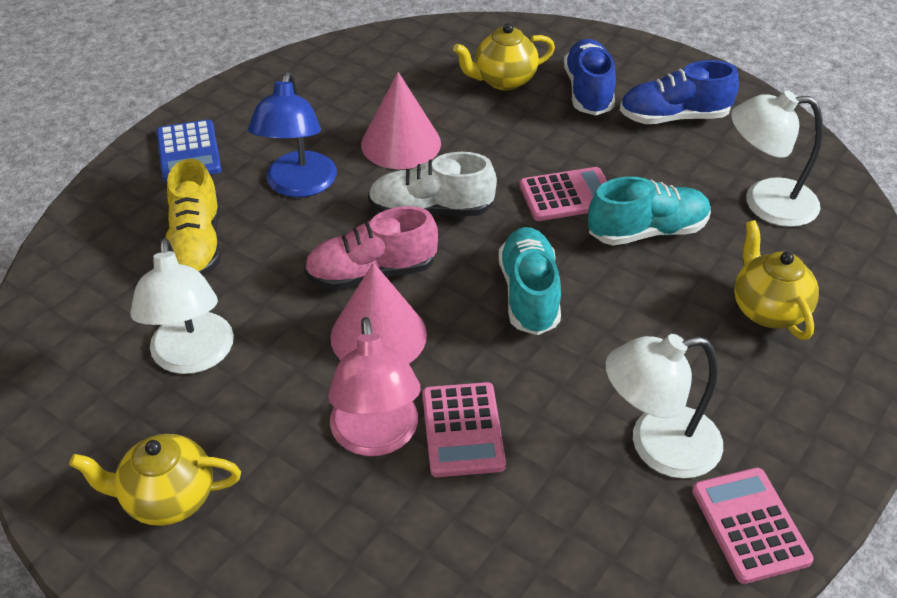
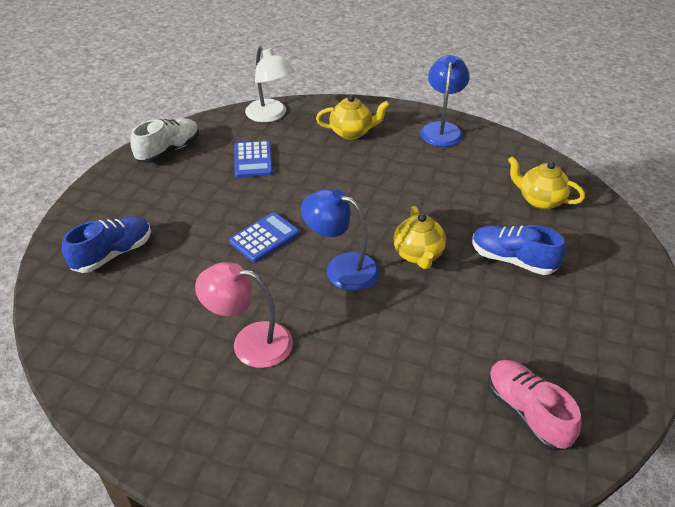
blue calculator: [156,119,222,182] = 1 -> [229,212,300,262] [234,141,273,178] = 2
blue lamp: [248,72,337,197] = 1 -> [301,189,380,291] [420,55,470,147] = 2
pink calculator: [422,382,506,477] [520,167,607,221] [692,467,814,584] = 3 -> none = 0
pink cone: [330,262,427,364] [361,72,441,169] = 2 -> none = 0
turquoise shoe: [499,227,561,335] [588,177,711,245] = 2 -> none = 0
white lamp: [130,238,234,374] [605,334,723,479] [731,90,823,227] = 3 -> [245,45,295,122] = 1
yellow shoe: [165,159,221,276] = 1 -> none = 0

